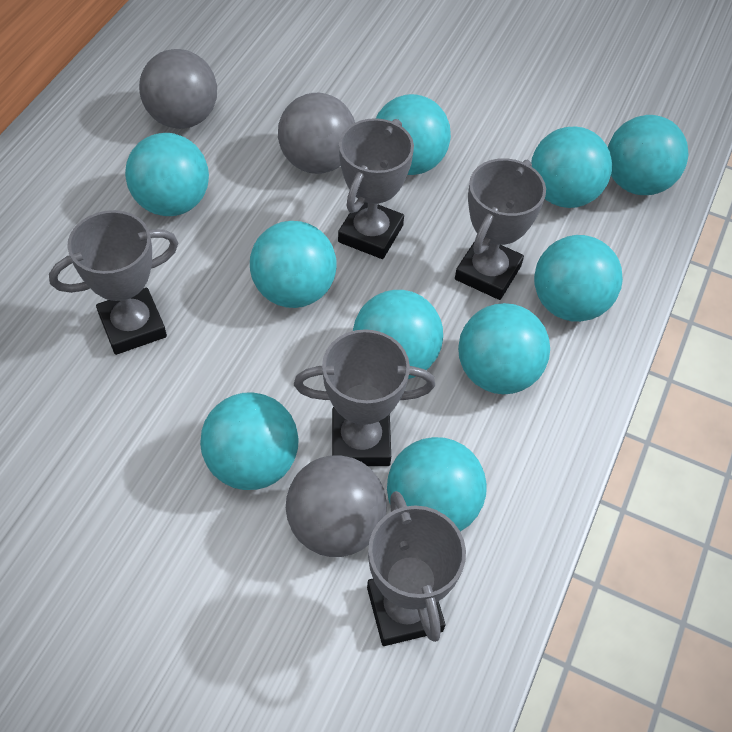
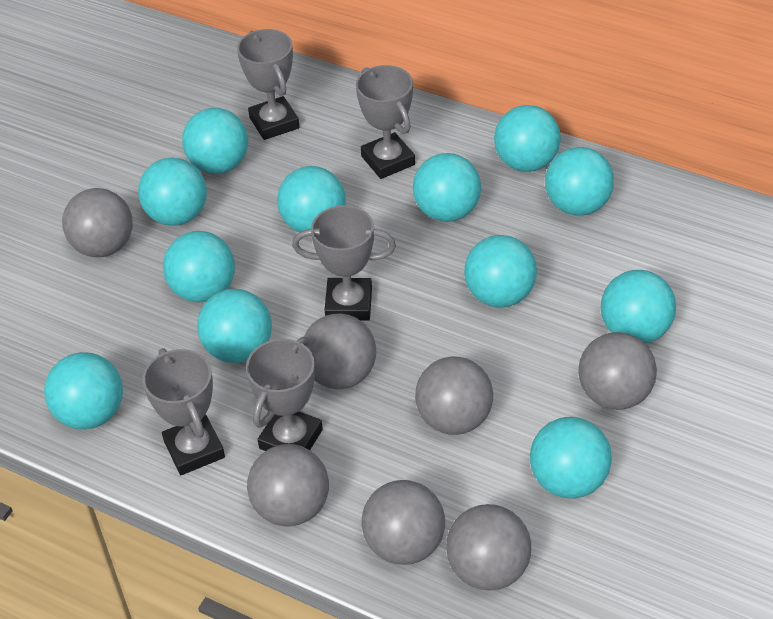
grey ball: [139,49,217,129] [278,93,355,174] [286,455,387,557] = 3 -> [62,188,133,257] [247,444,329,526] [304,314,376,389] [361,480,445,565] [415,356,493,435] [446,504,531,591] [578,332,657,410] = 7
turquoise ball: [125,133,209,216] [200,392,299,490] [250,221,337,308] [353,290,443,379] [376,94,451,175] [387,437,487,532] [458,303,550,394] [531,126,612,208] [534,235,623,322] [608,115,689,195] = 10 -> [44,352,123,429] [138,158,207,226] [163,231,235,302] [182,108,248,174] [197,289,272,363] [277,166,346,232] [413,153,481,222] [464,235,537,307] [494,105,561,172] [530,417,612,499] [545,147,614,216] [601,270,676,344] = 12

